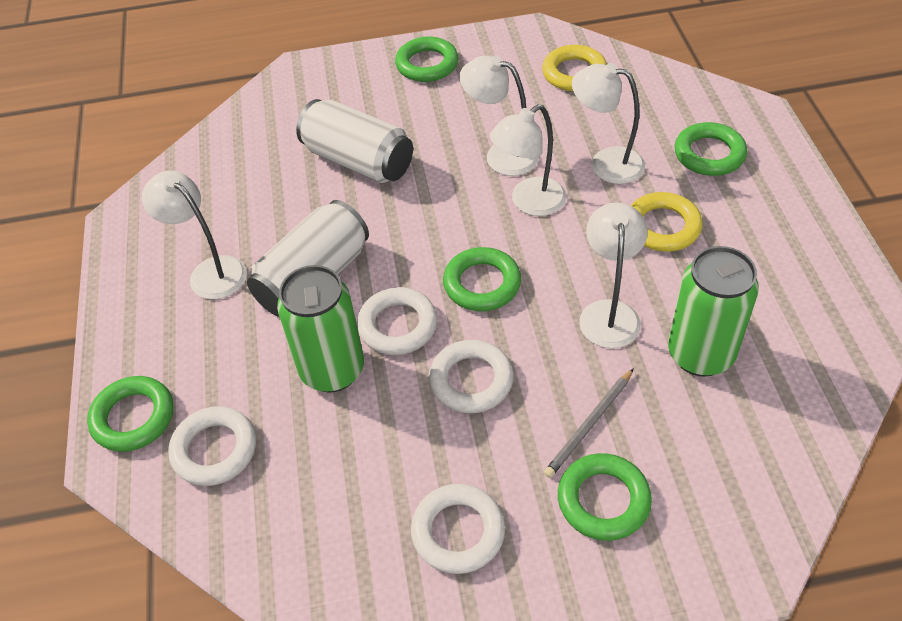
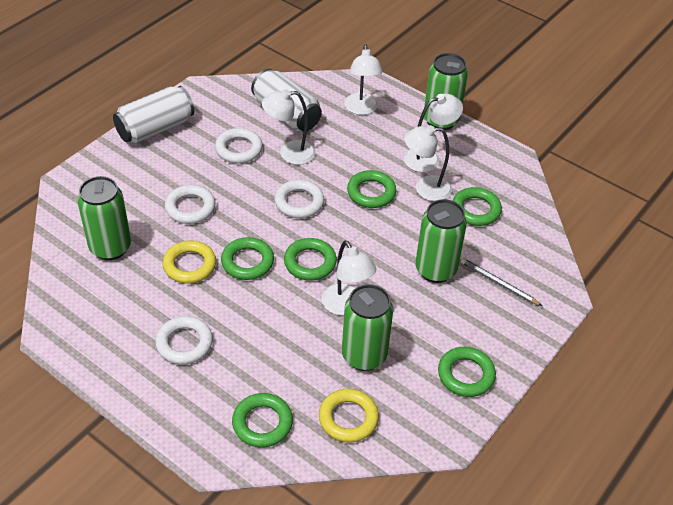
green can: [277,265,364,393] [668,246,759,377] = 2 -> [77,176,131,260] [342,284,393,371] [415,199,467,283] [424,53,468,130] = 4
green ring: [87,376,173,452] [395,37,458,82] [443,247,521,311] [558,453,652,541] [675,122,747,176] = 5 -> [221,237,274,280] [232,393,293,448] [284,238,337,281] [347,170,396,208] [438,347,496,397] [453,187,502,226] = 6

